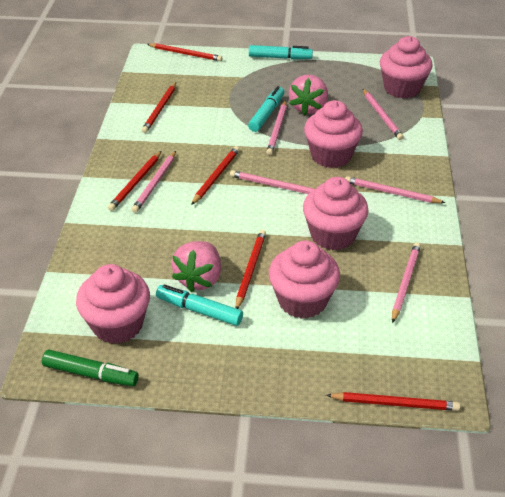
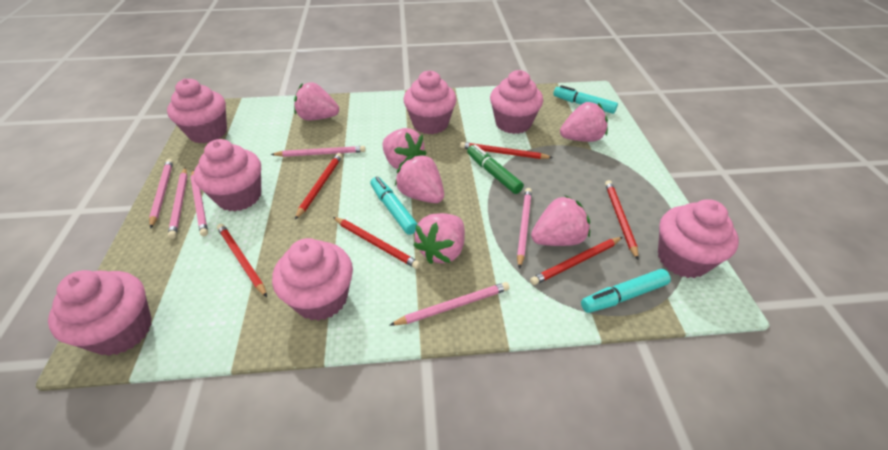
pink cupcake: [76,264,150,344] [269,241,340,319] [303,177,369,250] [304,100,363,168] [380,36,433,99] = 5 -> [48,270,152,356] [167,79,227,143] [194,139,261,212] [272,238,353,321] [404,70,457,134] [490,70,543,134] [658,199,739,278] = 7
pink strawberry: [172,241,221,292] [289,75,328,115] = 2 -> [294,82,339,121] [382,128,427,169] [395,154,444,203] [413,213,465,264] [531,195,590,246] [560,102,608,142] = 6

